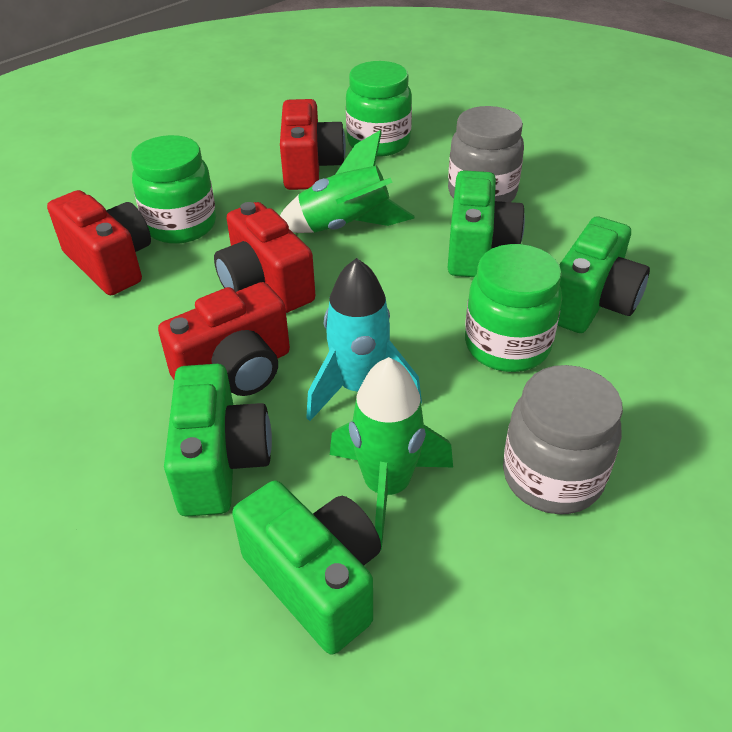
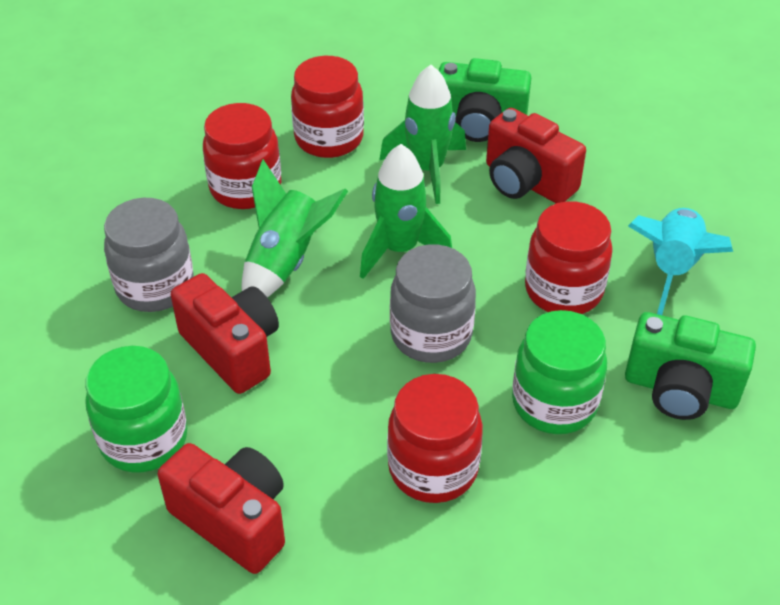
green camera: [164,364,272,517] [232,480,381,655] [448,170,525,277] [557,216,650,333] = 4 -> [439,58,531,142] [625,312,756,420] = 2
green jar: [131,135,216,244] [346,61,412,157] [465,244,562,372] = 3 -> [85,346,187,473] [512,310,607,434] = 2
green rocket: [280,130,415,233] [330,357,453,550] = 2 -> [241,159,348,298] [360,144,452,279] [379,65,466,204] = 3
red camera: [47,190,151,295] [158,282,290,396] [214,202,315,313] [280,99,346,190] = 4 -> [158,443,285,574] [171,273,279,394] [486,108,586,203] = 3
red jar: none = 0 -> [203,103,281,209] [291,56,364,158] [387,374,483,503] [525,201,613,314] = 4

